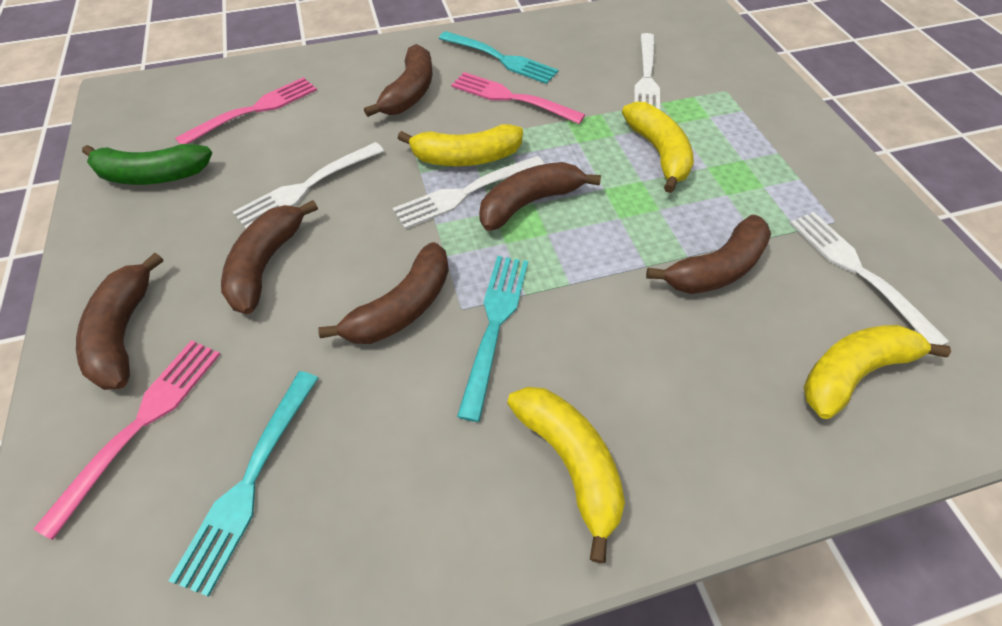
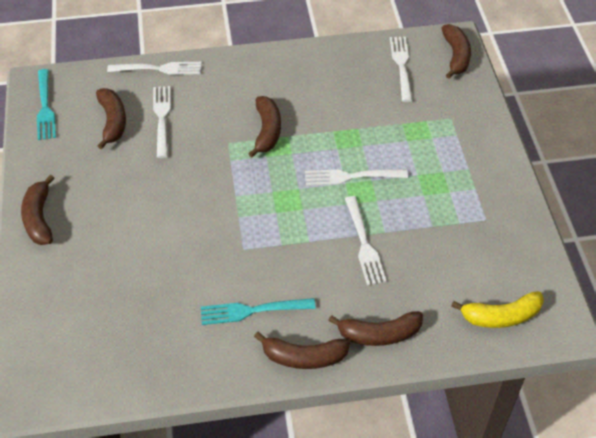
green banana: [82,144,212,185] = 1 -> none = 0
pink fork: [34,340,220,540] [175,77,317,144] [451,72,585,124] = 3 -> none = 0
turquoise fork: [169,371,318,597] [439,31,559,84] [457,256,528,422] = 3 -> [37,69,56,140] [201,298,316,325] = 2
white fork: [233,142,384,228] [393,156,545,229] [634,33,660,110] [790,212,949,345] = 4 -> [107,62,201,75] [153,86,171,158] [305,169,408,186] [345,196,387,286] [390,37,412,102] = 5
yellow banana: [398,124,523,166] [507,387,625,563] [622,102,694,193] [803,325,951,419] = 4 -> [451,291,544,328] = 1

